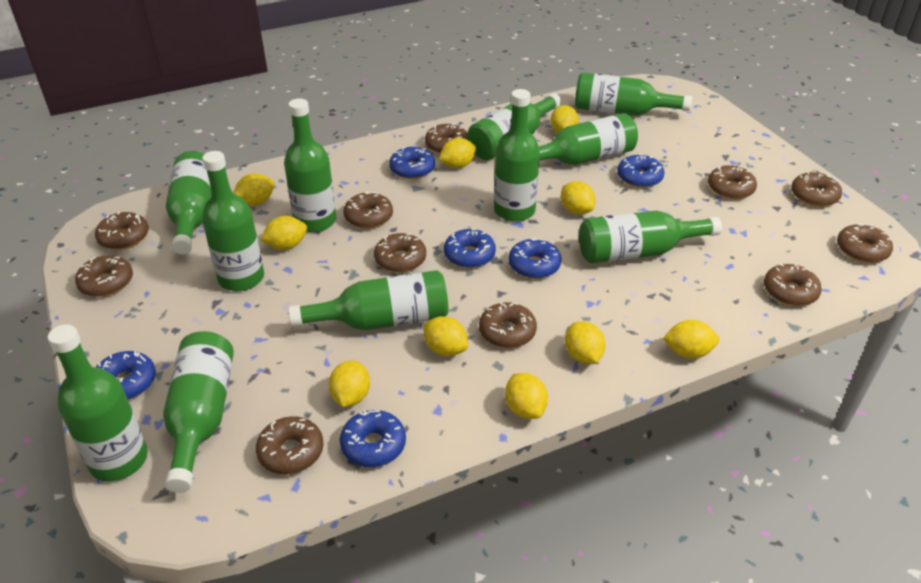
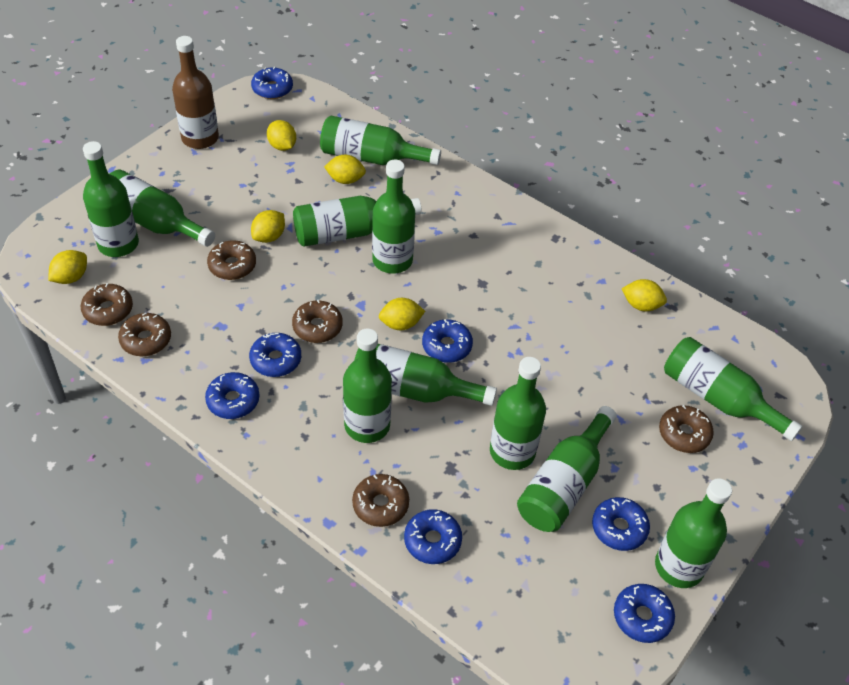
blue donut: [96,351,156,400] [340,410,406,467] [389,147,435,179] [444,228,496,268] [508,238,562,279] [617,154,664,188] = 6 -> [205,372,260,419] [249,333,301,377] [251,67,293,99] [404,509,462,564] [422,319,473,363] [592,497,650,551] [614,584,675,643] = 7
brown bottle: none = 0 -> [172,36,219,149] = 1
brown donut: [75,255,133,297] [95,212,149,250] [256,416,323,474] [343,191,393,229] [374,233,426,273] [425,124,468,154] [479,302,537,348] [708,165,757,199] [764,263,822,306] [791,172,842,207] [837,223,893,263] = 11 -> [81,283,133,326] [118,313,171,356] [207,240,256,280] [292,300,343,343] [352,474,409,527] [659,405,714,453] = 6
yellow lemon: [233,173,275,206] [260,216,307,250] [329,360,370,407] [423,316,468,356] [439,138,476,168] [505,373,548,419] [550,105,579,133] [561,181,596,215] [565,321,605,364] [662,320,719,359] = 10 -> [48,250,87,284] [251,210,285,243] [267,120,296,151] [324,155,366,184] [379,298,425,330] [622,279,667,311] = 6

